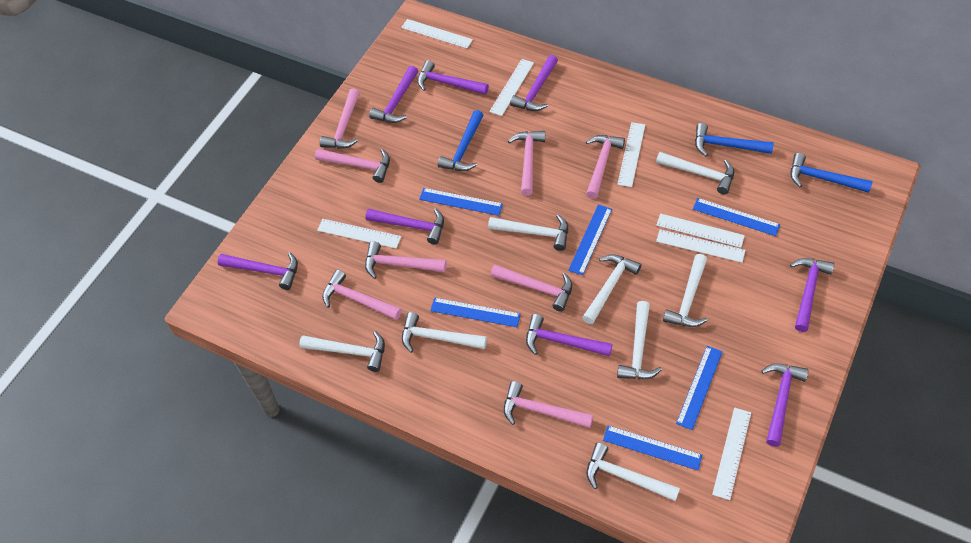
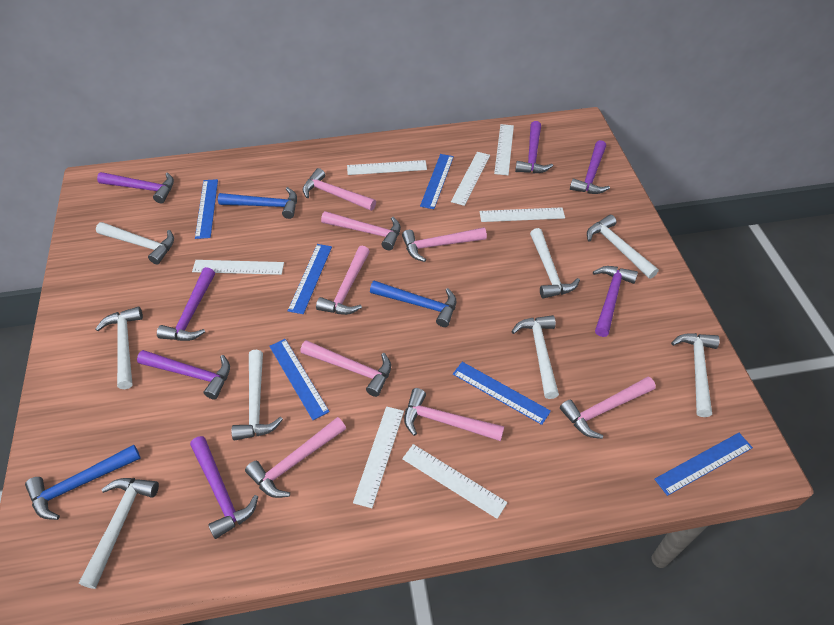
purple hammer: [218,252,298,290] [365,208,444,245] [369,66,418,123] [417,60,489,95] [510,55,558,111] [526,314,612,356] [761,363,808,447] [790,258,834,332] = 8 -> [97,172,174,204] [137,350,230,400] [157,267,215,341] [190,436,258,539] [515,121,553,174] [570,140,610,194] [593,266,638,337] = 7

